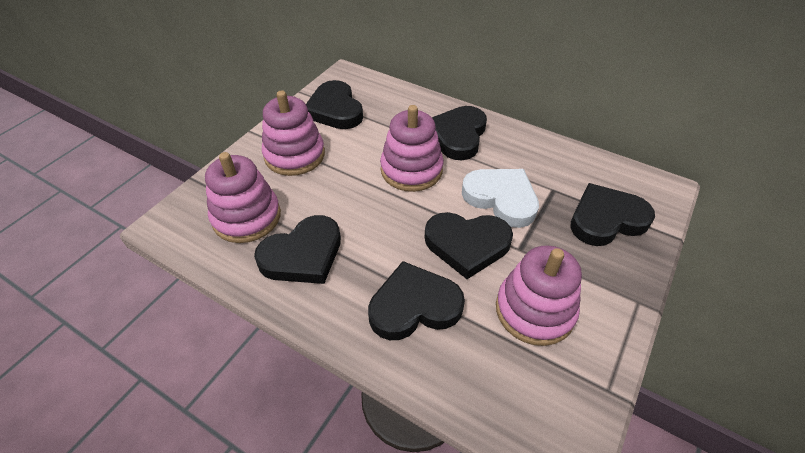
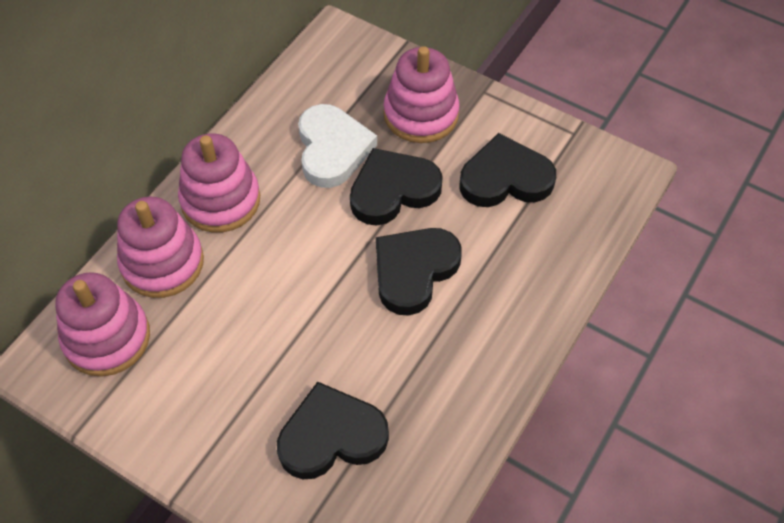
black heart: [254,215,341,284] [306,80,363,129] [368,261,465,340] [425,212,513,279] [432,106,487,160] [570,183,655,246] = 6 -> [277,381,389,479] [350,148,443,226] [376,228,462,316] [459,133,556,207] = 4

